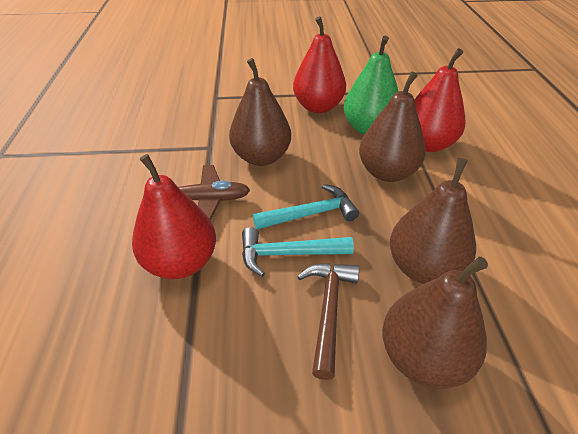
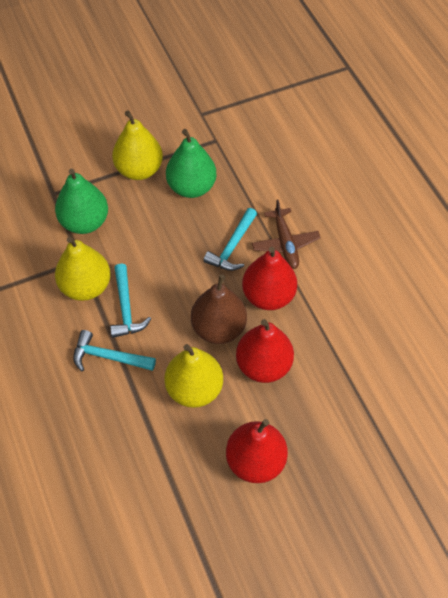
brown hammer: [297,263,359,380] = 1 -> none = 0
brown pear: [229,58,291,166] [359,72,426,182] [382,257,488,389] [390,158,476,284] = 4 -> [191,274,247,344] = 1
green pear: [344,36,399,134] = 1 -> [55,168,108,234] [166,129,216,198] = 2
turquoise hammer: [242,227,354,277] [253,184,359,230] = 2 -> [73,330,156,372] [110,264,151,338] [203,208,257,271] = 3
yellow pear: none = 0 -> [55,237,111,301] [112,110,163,180] [164,344,223,408] = 3

